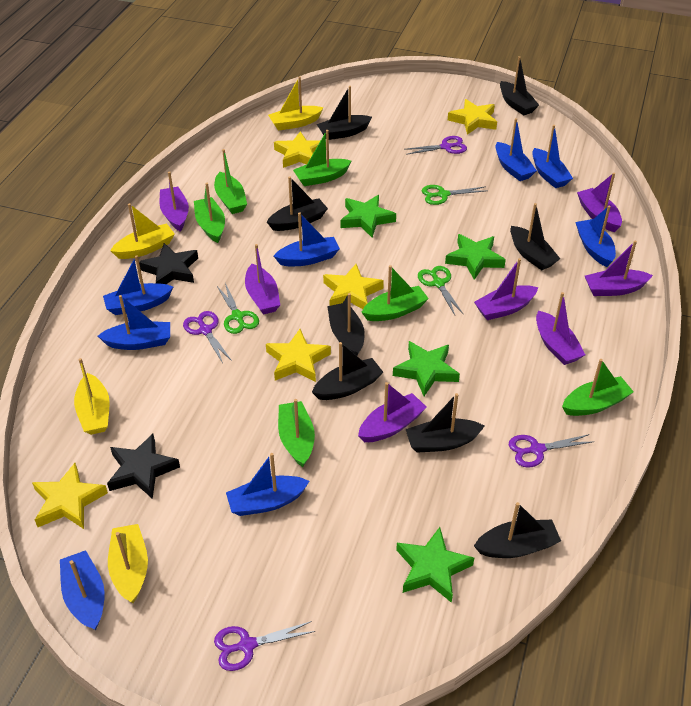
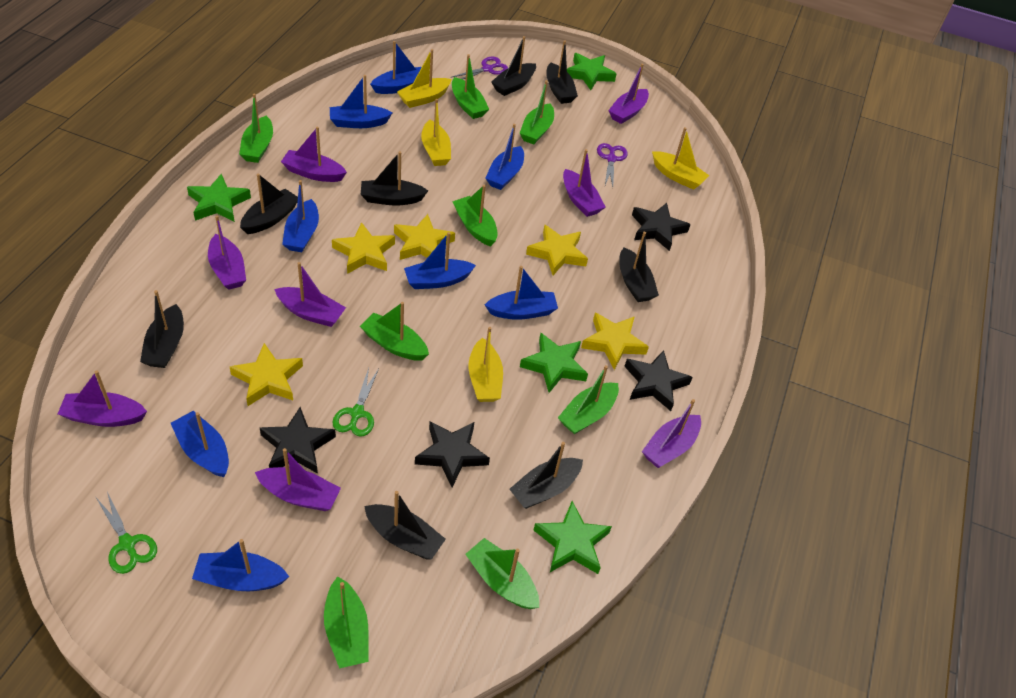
black star: [107,434,180,499] [139,243,198,284] = 2 -> [260,407,336,474] [415,421,490,488] [624,350,693,411] [632,203,691,251] = 4
green boat: [194,183,225,243] [214,149,247,214] [278,399,315,467] [293,130,351,186] [361,265,429,321] [562,359,634,416] = 6 -> [239,94,273,163] [324,576,369,669] [360,302,429,361] [452,54,489,119] [452,185,498,247] [465,538,539,609] [520,80,554,144] [558,365,619,434] = 8
green scissors: [217,283,259,334] [418,266,464,315] [422,185,486,205] = 3 -> [96,492,157,574] [332,368,379,437] = 2
purple boat: [160,171,189,232] [245,244,280,315] [358,382,427,442] [474,258,538,320] [536,292,585,365] [577,173,622,232] [585,240,653,296] = 7 -> [58,371,147,427] [208,216,246,290] [255,448,341,511] [274,262,346,327] [281,127,347,182] [563,149,606,217] [608,64,649,124] [642,399,701,468] = 8
purple scissors: [183,311,232,363] [214,621,315,671] [404,136,467,155] [509,434,592,468] = 4 -> [450,57,508,80] [597,143,628,187] = 2

